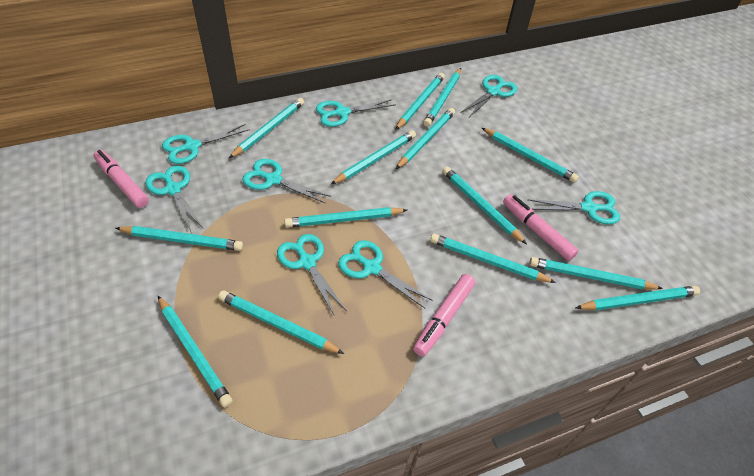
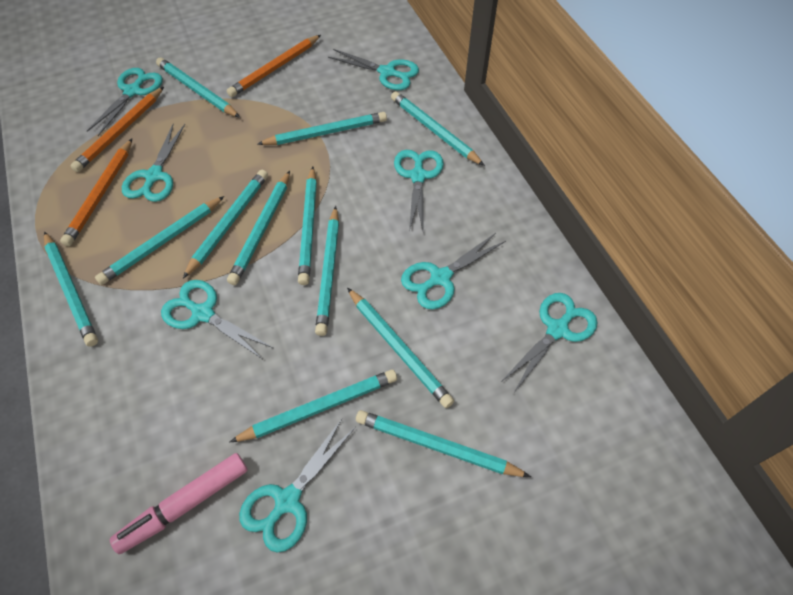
orange pencil: none = 0 -> [60,139,132,246] [70,87,164,172] [227,35,321,97] = 3
pink marker: [94,150,149,208] [413,274,475,357] [503,194,578,261] = 3 -> [110,453,247,554] = 1
turquoise pencil: [116,226,243,251] [158,296,233,408] [218,290,344,354] [229,98,304,158] [284,207,407,228] [331,130,416,184] [395,73,445,130] [396,108,455,169] [423,68,461,127] [430,234,556,283] [442,167,527,244] [482,128,579,183] [529,257,663,290] [576,286,700,311] = 14 -> [44,232,98,347] [95,196,224,285] [156,58,240,118] [183,170,268,278] [227,171,290,285] [230,369,397,442] [258,112,387,145] [298,167,317,285] [315,206,339,336] [347,288,454,408] [356,410,531,477] [391,91,485,166] = 12

